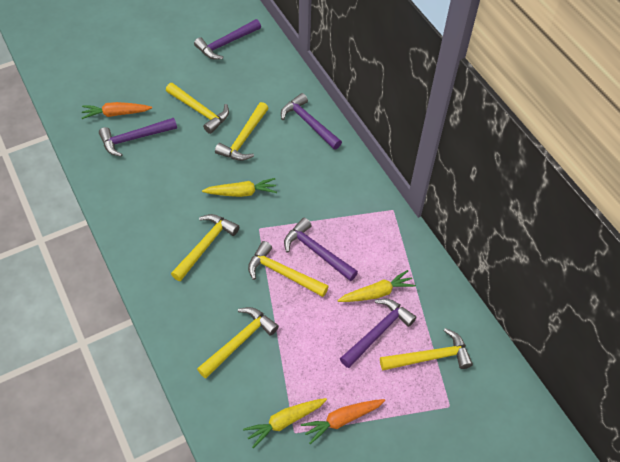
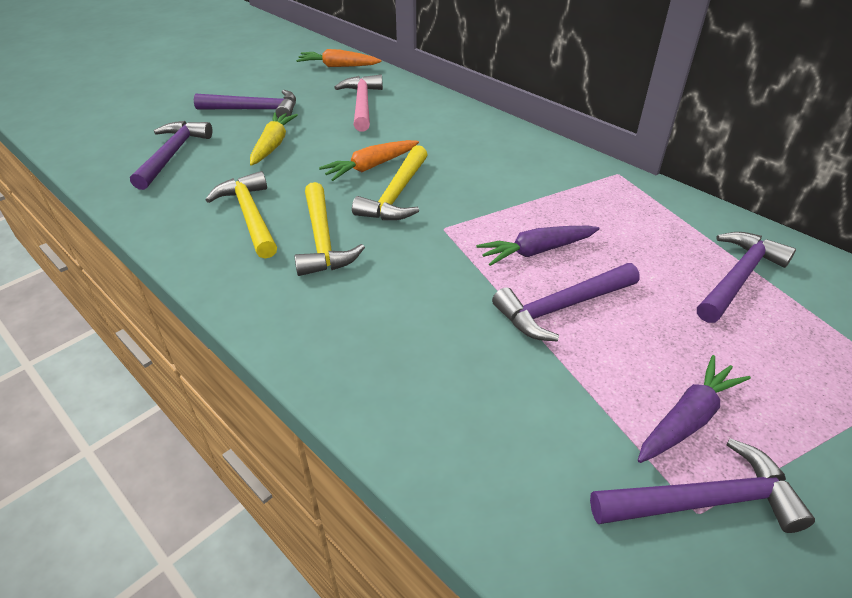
pink hammer: none = 0 -> [334,75,383,132] = 1
purple carrot: none = 0 -> [476,226,599,266] [638,355,751,463] = 2
yellow carrot: [202,178,277,197] [243,398,327,448] [338,270,416,302] = 3 -> [250,112,298,166] = 1
yellow hammer: [166,83,229,134] [171,214,239,281] [197,307,279,378] [215,102,269,161] [248,241,329,297] [380,328,473,371] = 6 -> [206,171,277,259] [295,182,365,276] [352,145,428,220] = 3

